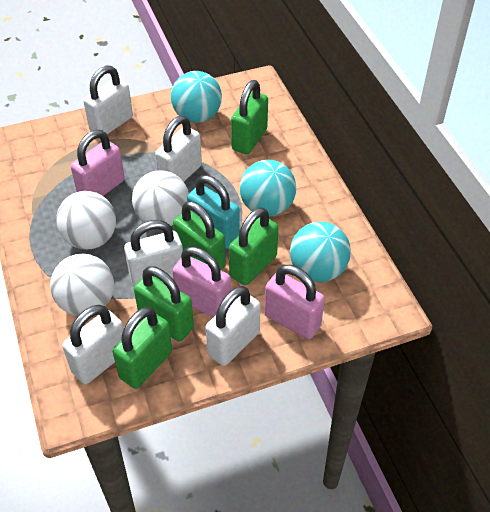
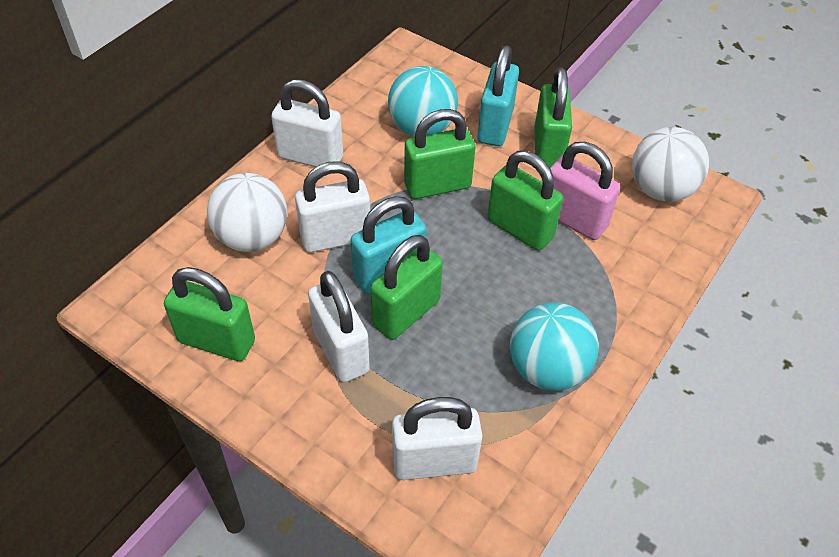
pink padlock: [71,130,125,196] [172,247,231,317] [264,265,325,339] = 3 -> [550,142,620,240] = 1
turquoise ball: [171,71,222,123] [240,160,296,216] [290,222,351,282] = 3 -> [388,66,458,136] [510,303,599,391] = 2
turquoise padlock: [187,175,240,249] = 1 -> [351,196,427,294] [477,45,519,146] = 2
white ball: [50,254,114,316] [56,191,116,249] [132,170,189,226] = 3 -> [207,173,287,252] [632,127,709,202] = 2
white padlock: [62,305,124,384] [83,65,133,134] [124,220,183,287] [155,116,202,182] [205,286,261,366] = 5 -> [271,79,343,167] [295,161,370,253] [308,271,370,382] [392,397,483,480] = 4

